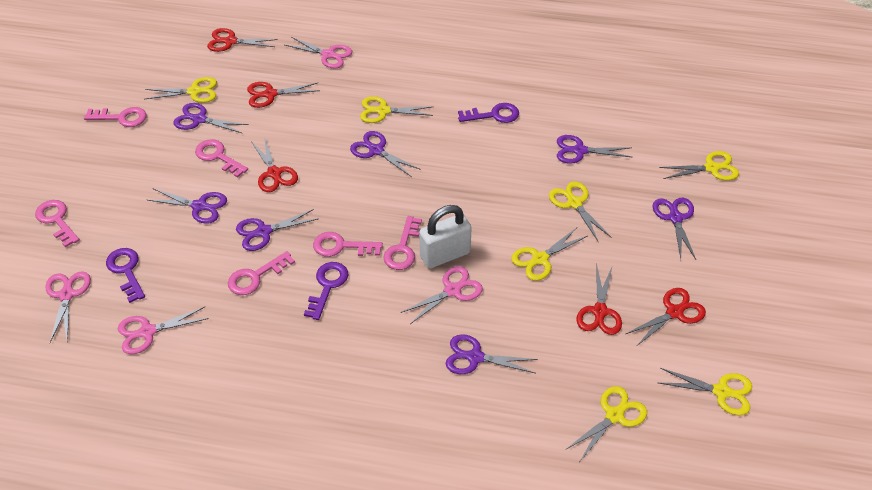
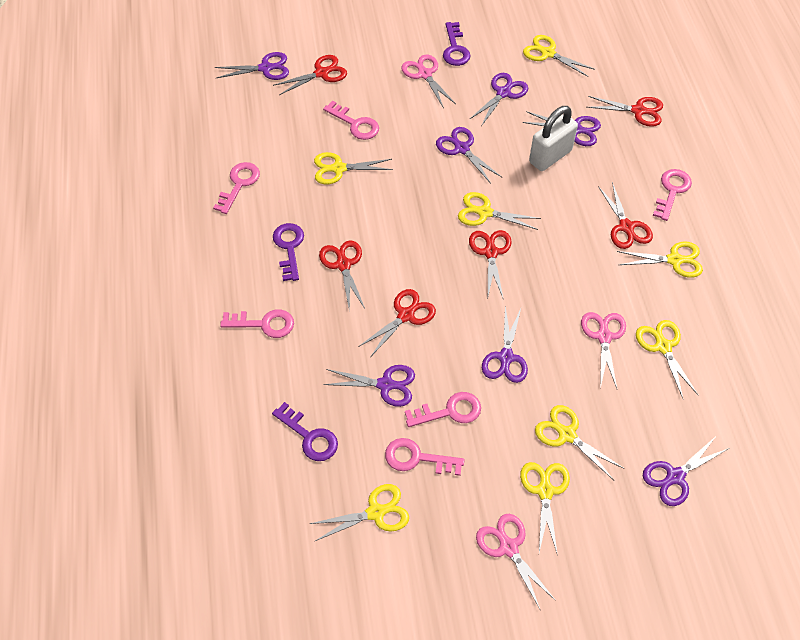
pink scissors: [45,271,91,343] [118,307,209,354] [285,37,352,68] [400,266,483,324] = 4 -> [401,55,456,108] [476,514,556,611] [581,312,626,389] = 3
red scissors: [207,28,278,52] [247,82,320,108] [251,137,298,192] [577,265,622,335] [626,288,706,346] = 5 -> [273,55,347,95] [319,240,365,313] [358,289,436,356] [469,230,511,300] [587,96,663,127] [598,182,653,249] = 6
yellow scissors: [145,77,217,103] [360,96,434,123] [511,228,587,281] [549,182,611,241] [566,386,647,461] [659,151,739,181] [659,368,752,416] = 7 -> [310,484,409,541] [314,152,393,184] [458,192,541,230] [520,462,570,556] [523,35,595,77] [535,405,625,480] [617,241,703,278] [636,320,699,398] = 8

